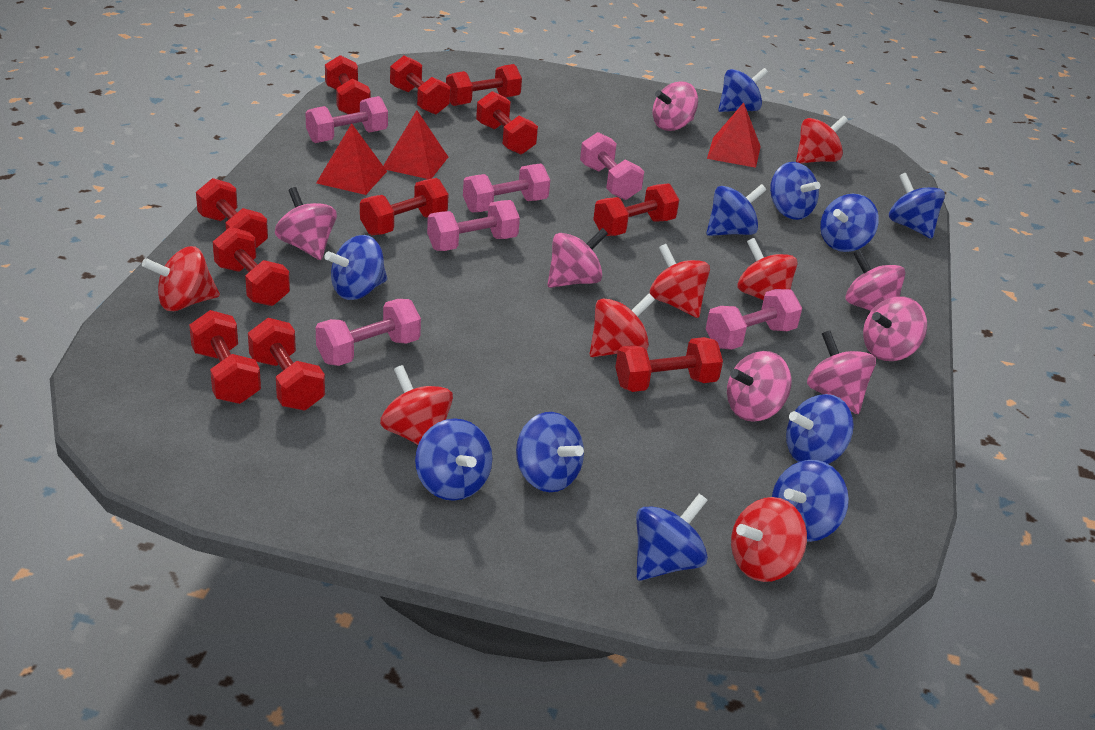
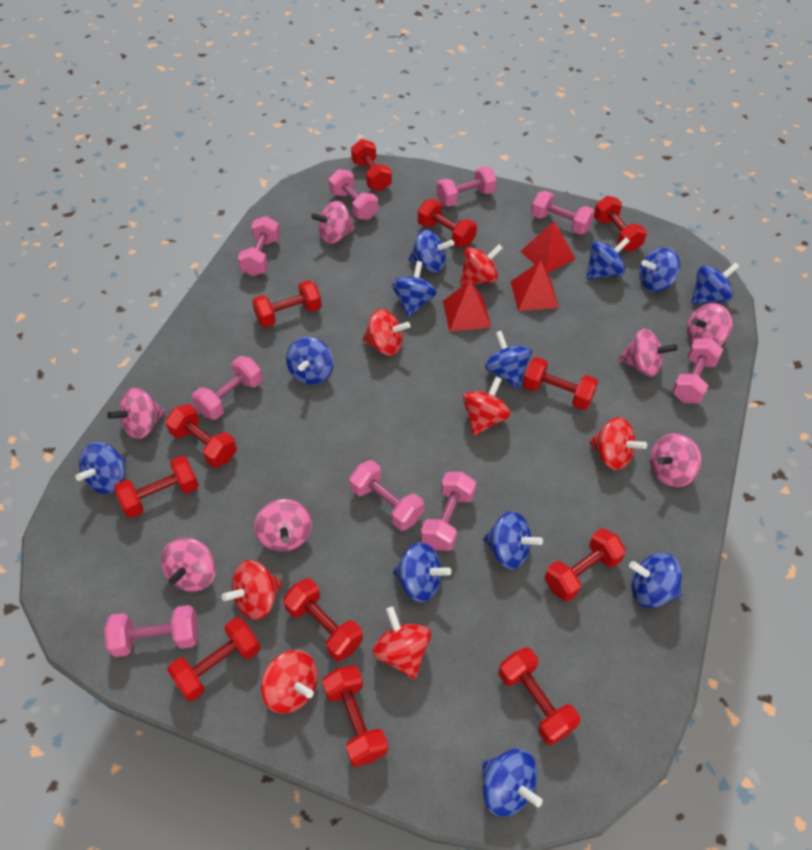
blue spinning top: [324,235,387,300] [415,418,492,501] [516,412,584,492] [636,494,708,581] [706,184,766,236] [718,68,768,112] [770,162,820,220] [772,460,849,542] [786,394,854,464] [820,194,879,252] [889,173,945,239] = 11 -> [75,442,126,494] [286,337,334,385] [392,261,437,318] [393,542,451,602] [409,230,454,272] [482,749,543,817] [483,511,543,569] [485,331,532,389] [586,238,630,280] [629,553,682,608] [640,247,680,292] [691,262,740,304] = 12
pink dumbbell: [306,96,388,143] [316,299,421,366] [427,200,520,251] [463,163,550,212] [580,132,644,200] [706,289,802,350] = 6 -> [104,605,198,657] [192,356,263,420] [238,216,280,276] [329,169,378,220] [349,460,424,531] [421,472,476,551] [436,167,497,207] [531,191,595,235] [672,338,723,403] = 9
red dumbbell: [189,310,261,404] [196,178,268,248] [213,227,290,306] [248,318,325,411] [325,55,370,114] [360,178,448,235] [390,55,451,114] [446,64,522,106] [476,91,538,155] [593,183,679,236] [615,337,723,392] = 11 -> [114,456,199,518] [165,404,237,468] [167,617,260,701] [252,280,322,327] [283,578,363,661] [322,665,388,767] [351,139,392,191] [418,199,477,248] [498,647,580,745] [523,357,598,410] [544,528,626,602] [594,196,647,252] = 12

